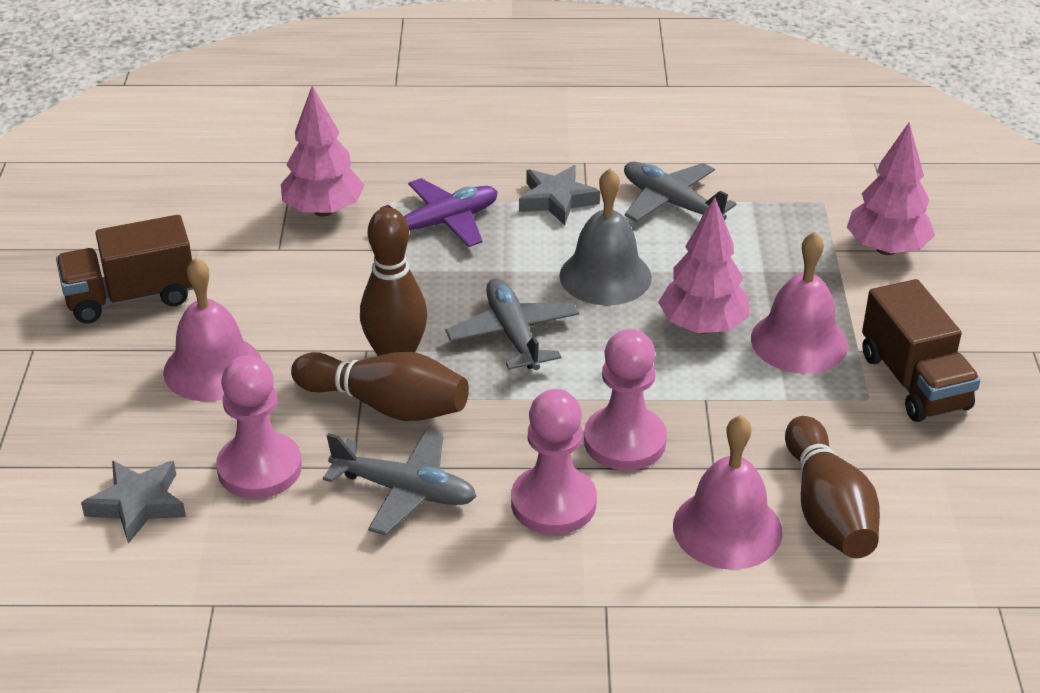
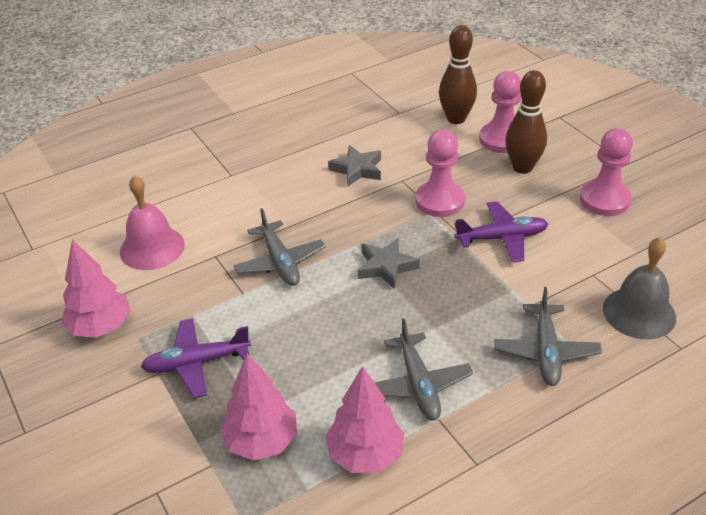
brown bowling pin: [291,352,469,421] [360,207,427,356] [785,416,880,558] = 3 -> [439,25,477,124] [505,70,547,174] = 2
brown truck: [56,215,193,324] [862,279,981,422] = 2 -> none = 0
pink bell: [163,258,262,401] [673,415,782,570] [751,232,848,374] = 3 -> [120,175,185,270] = 1
purple plane: [380,178,498,247] = 1 -> [141,318,251,398] [454,201,548,262] = 2

